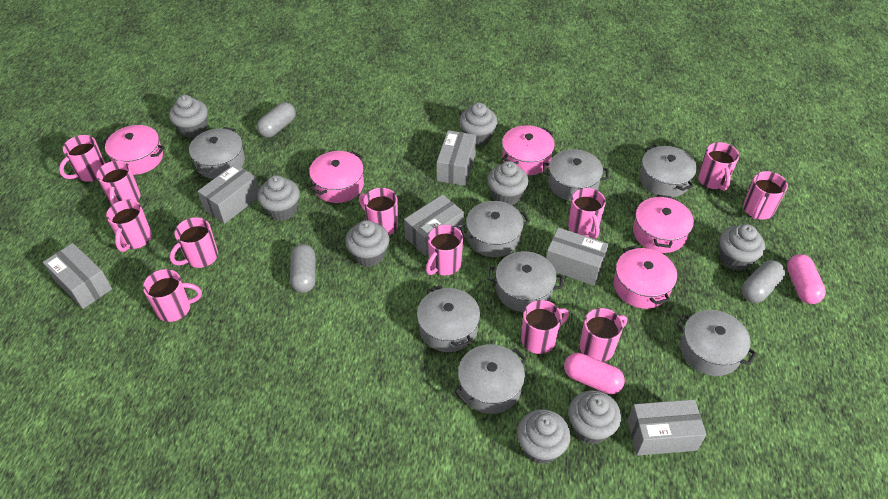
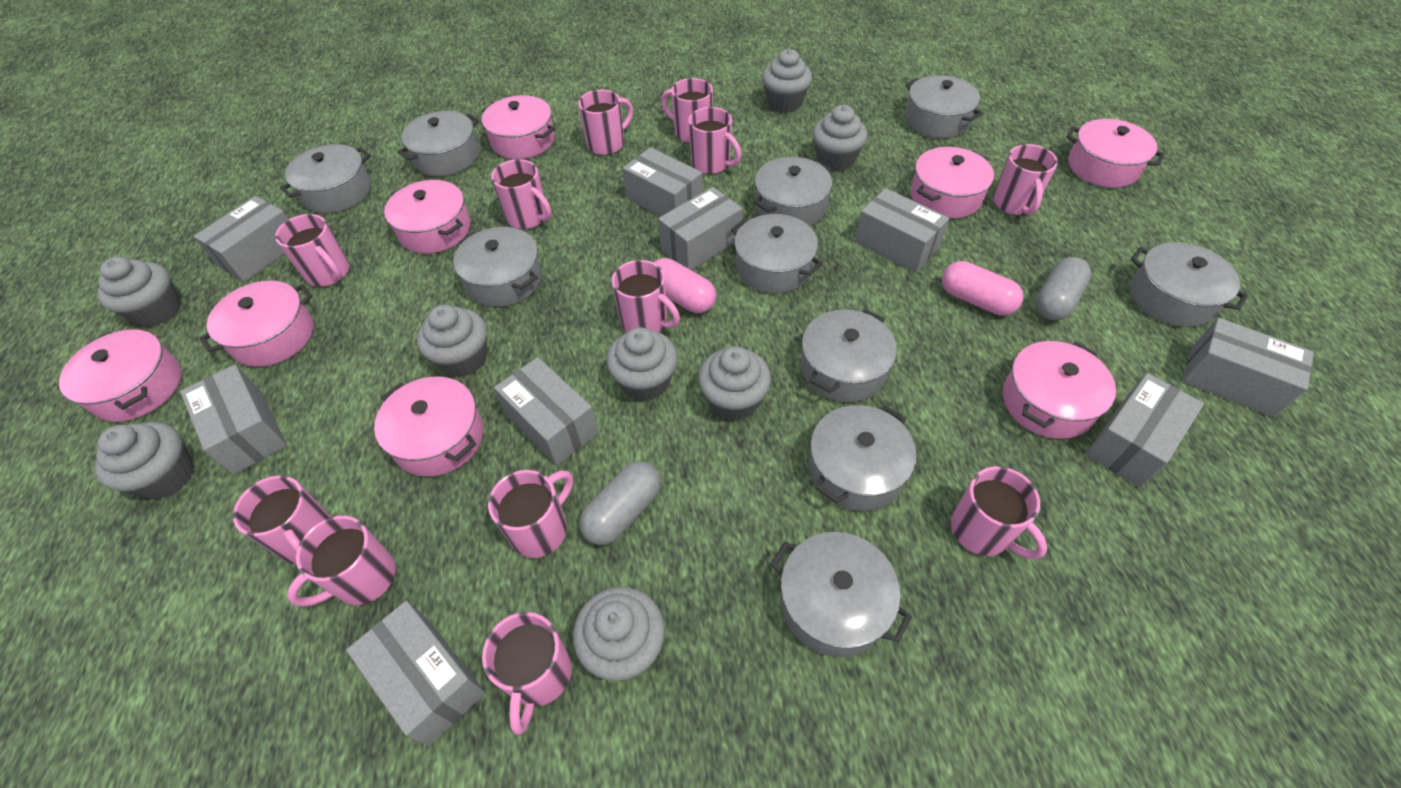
grey box: [43,243,112,309] [198,164,259,224] [404,194,464,256] [437,130,476,186] [546,227,609,286] [627,399,706,456] = 6 -> [180,365,287,475] [194,196,289,282] [346,601,485,746] [494,357,599,466] [623,147,703,217] [658,187,743,270] [855,188,949,273] [1086,373,1204,488] [1182,318,1314,417] = 9
grey capsule: [257,102,296,138] [290,244,316,293] [742,260,785,303] = 3 -> [579,461,661,545] [1036,257,1091,321] = 2
grey pot: [189,127,245,179] [417,285,480,352] [455,344,527,414] [460,201,530,257] [488,251,563,312] [543,149,609,201] [640,145,697,197] [677,310,757,376] = 8 -> [280,144,371,213] [397,111,479,176] [453,227,542,307] [731,214,823,293] [754,157,832,226] [771,532,912,657] [801,309,897,402] [809,405,916,511] [905,75,983,138] [1130,242,1248,327] = 10
pink pot: [102,125,165,175] [309,151,364,203] [502,125,555,175] [614,245,677,309] [633,195,694,253] = 5 -> [59,329,182,422] [200,281,314,367] [374,377,483,477] [384,180,470,254] [481,95,555,159] [911,147,994,219] [1003,341,1116,439] [1066,119,1164,188] = 8

